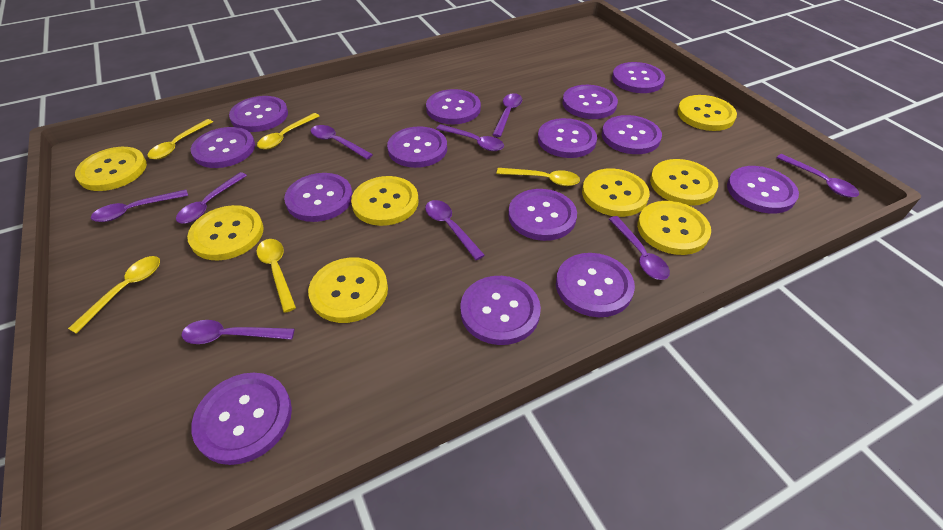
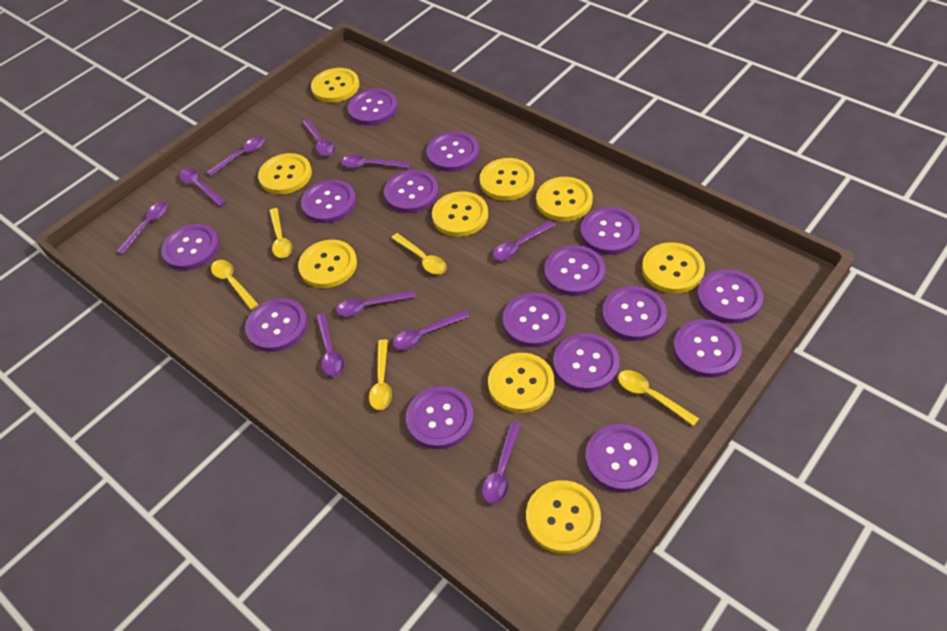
purple button: [191,127,255,168] [191,373,292,465] [229,96,288,132] [284,173,353,222] [387,126,447,168] [426,89,481,124] [460,276,541,345] [508,189,577,241] [538,118,597,158] [556,253,635,317] [562,85,618,119] [602,115,662,154] [612,62,665,93] [727,166,799,214] = 14 -> [161,224,219,270] [245,298,308,352] [301,180,356,223] [347,89,398,126] [384,170,439,213] [406,386,474,449] [426,131,479,172] [503,293,566,347] [544,245,605,296] [553,333,620,392] [581,207,640,255] [585,424,658,492] [602,286,667,341] [673,319,742,378] [697,269,763,323] = 15
purple spoon: [91,189,188,222] [176,172,247,224] [181,320,295,344] [311,125,373,159] [425,200,485,260] [436,124,504,151] [492,93,522,137] [609,216,670,280] [776,154,859,197] = 9 -> [116,202,169,255] [179,169,226,207] [207,136,266,176] [302,119,335,156] [316,313,344,377] [336,290,416,317] [341,155,410,168] [393,310,469,350] [482,422,521,504] [493,220,556,261] = 10
yellow button: [75,147,147,191] [187,205,264,260] [308,258,388,323] [351,176,419,226] [582,168,650,217] [637,201,711,255] [650,159,718,206] [677,95,737,131] = 8 -> [258,153,312,194] [298,240,357,288] [311,68,360,103] [432,191,488,237] [480,158,534,201] [488,353,554,413] [526,480,601,554] [536,177,593,221] [642,242,705,293] = 9

